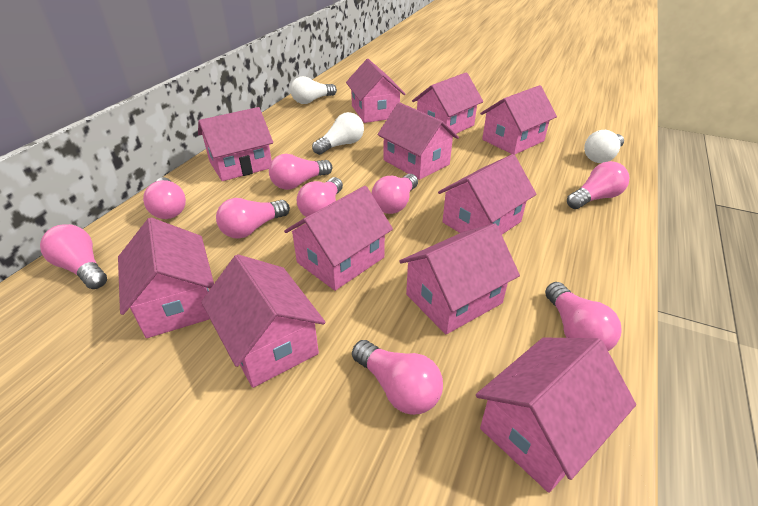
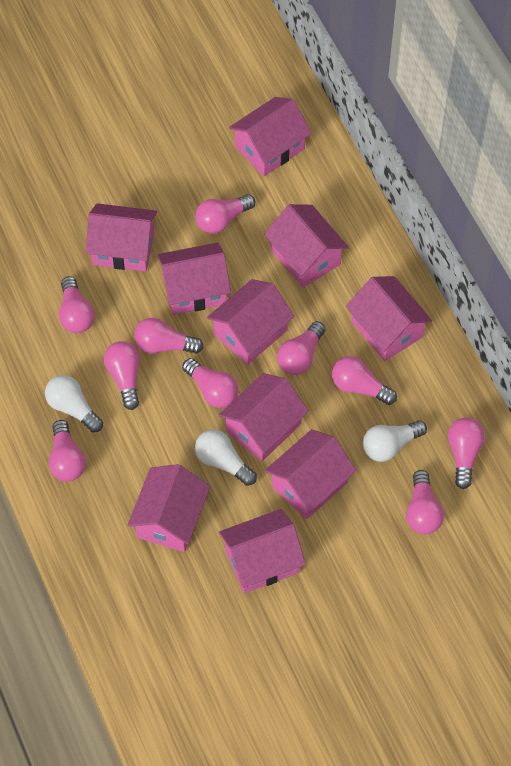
pink house: [118,217,214,338] [198,107,273,181] [201,254,325,388] [284,186,393,291] [346,59,405,123] [377,102,459,180] [399,223,520,334] [412,73,483,134] [438,154,536,234] [476,338,636,493] [480,85,557,155] = 11 -> [86,203,157,272] [128,464,210,552] [157,243,231,315] [207,279,295,365] [219,373,309,461] [219,509,306,593] [229,97,312,176] [264,204,349,288] [265,429,356,519] [346,276,432,361] = 10
pink light bulb: [40,224,107,289] [143,177,186,219] [216,198,290,239] [269,154,332,190] [297,177,343,217] [352,340,443,415] [371,174,418,214] [545,282,621,351] [567,161,629,209] = 9 -> [48,420,86,482] [59,276,95,333] [104,341,140,410] [134,318,204,354] [182,358,239,408] [195,194,255,234] [277,321,326,375] [332,356,397,405] [406,470,444,534] [448,417,485,489] = 10

